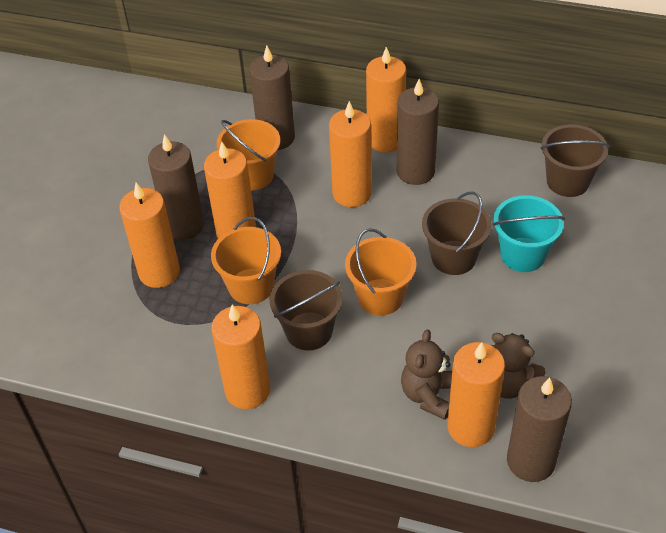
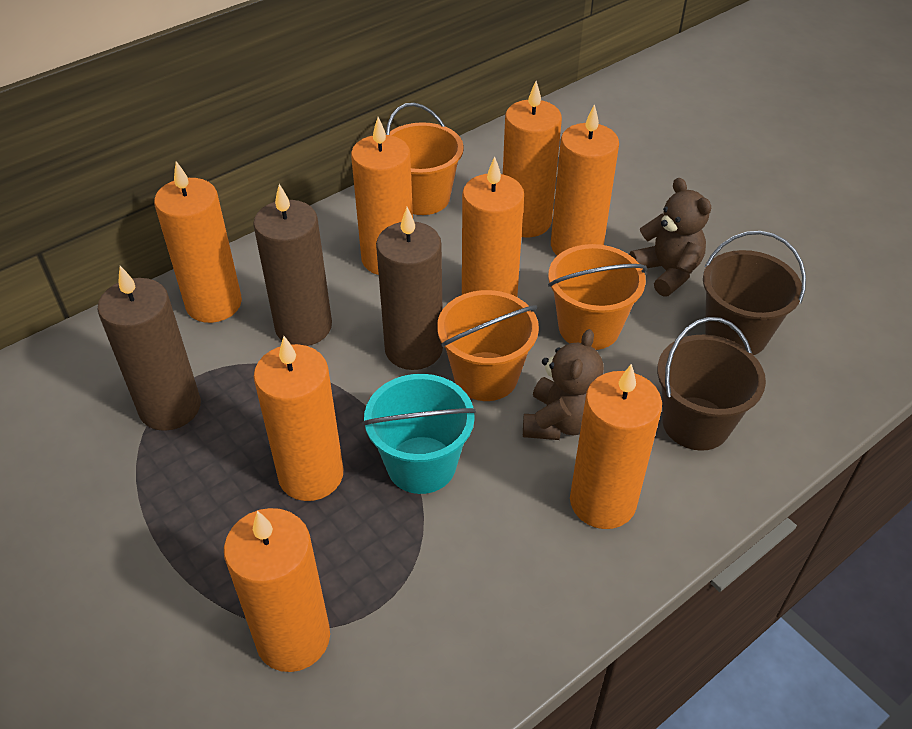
brown bucket: [270,270,343,351] [422,192,492,275] [541,124,610,197] = 3 -> [657,317,766,451] [703,231,806,355] = 2
brown candle: [148,134,204,240] [249,45,295,150] [397,79,439,185] [507,376,572,482] = 4 -> [97,266,201,431] [253,184,332,346] [376,207,443,370] = 3
orange candle: [119,183,180,288] [204,142,256,239] [211,304,270,409] [329,101,372,207] [366,47,406,152] [447,342,505,447] = 6 -> [154,161,242,323] [224,508,330,672] [254,336,343,501] [351,117,413,275] [462,157,524,297] [503,81,562,237] [551,104,619,256] [570,363,662,529] = 8

